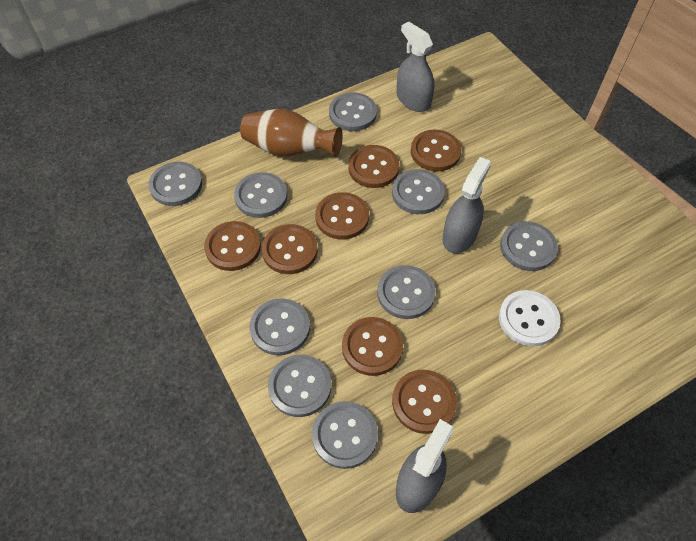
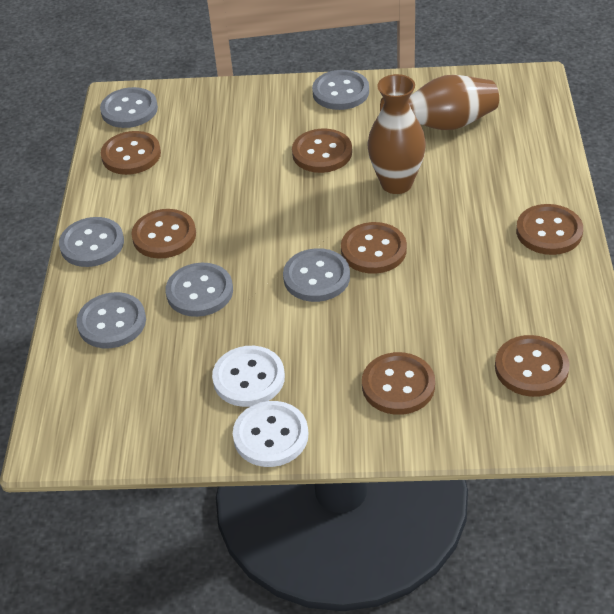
brown vase: [240,109,343,157] = 1 -> [367,74,426,194] [380,75,499,130] = 2
grey button: [148,162,202,206] [234,172,287,218] [250,298,310,356] [268,355,331,417] [312,401,378,469] [329,92,377,131] [377,265,436,319] [392,169,445,214] [500,221,558,271] = 9 -> [59,217,124,267] [76,292,146,348] [100,87,158,128] [165,263,233,317] [283,248,350,302] [312,70,369,110] = 6
grey spray bottle: [396,419,454,513] [397,21,435,112] [443,157,491,253] = 3 -> none = 0
white button: [499,290,560,347] = 1 -> [212,346,285,407] [233,401,308,467] = 2

